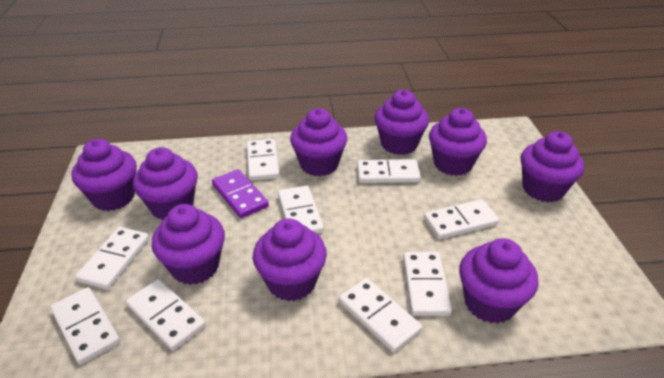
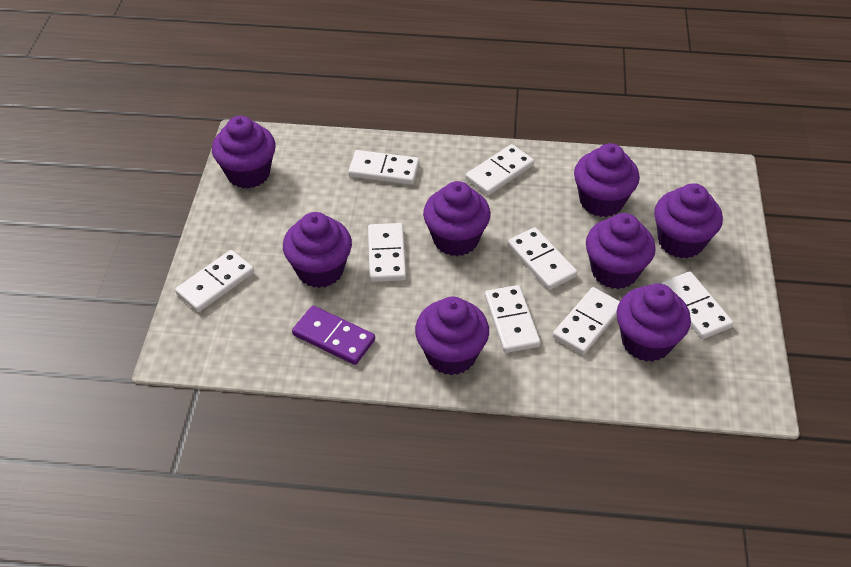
purple cupcake: [72,139,137,211] [133,147,198,220] [152,204,225,285] [253,219,327,301] [290,108,347,176] [375,90,429,155] [429,108,487,176] [459,238,539,324] [521,131,584,202] = 9 -> [212,116,276,189] [283,212,352,288] [415,297,489,375] [423,181,491,256] [574,143,640,217] [586,213,656,289] [617,283,691,362] [654,183,723,258] = 8
white domino: [50,287,120,365] [75,227,149,290] [126,279,206,351] [247,139,280,181] [278,185,324,234] [339,278,422,352] [357,159,421,183] [403,252,452,316] [424,199,499,239] = 9 -> [175,250,254,312] [348,150,419,185] [368,223,406,282] [466,144,534,195] [485,285,541,353] [507,227,577,290] [553,287,620,355] [661,271,733,339] = 8

